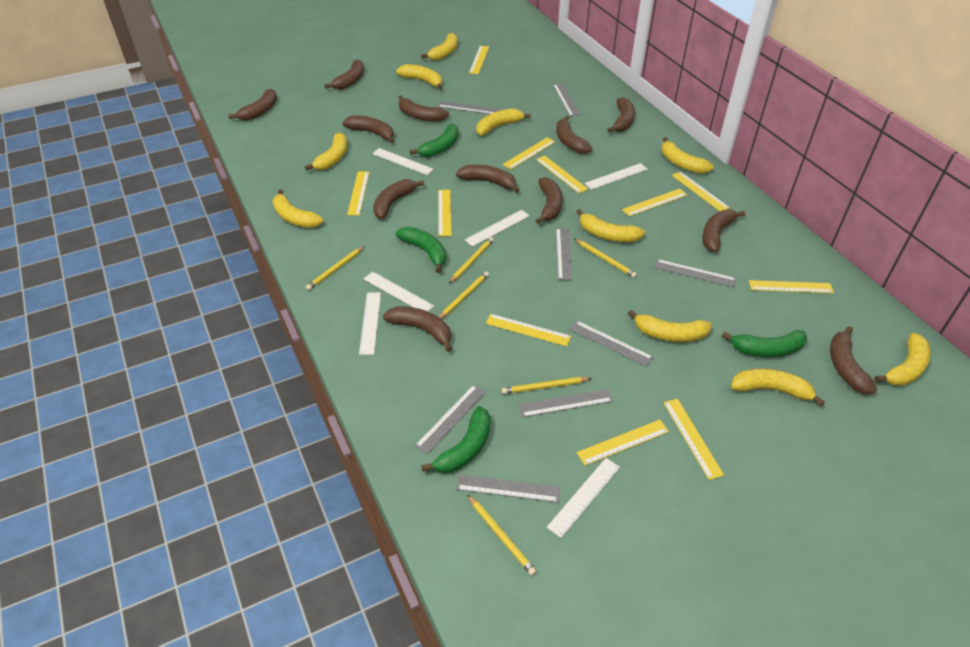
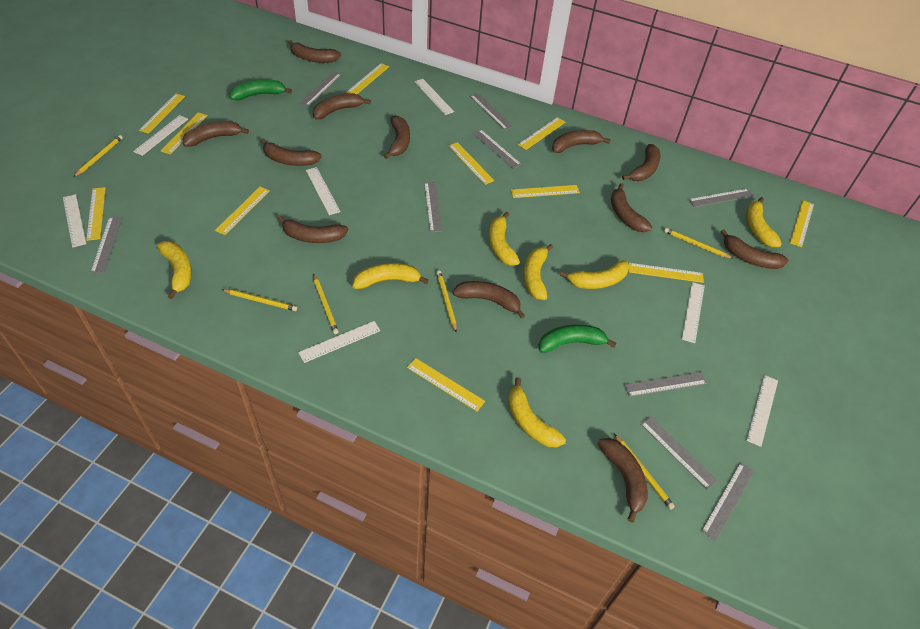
green banana: [395,227,446,273] [410,124,459,157] [421,406,491,473] [722,330,807,357] = 4 -> [230,80,292,100] [539,324,616,353] = 2
grey ruler: [415,384,486,454] [438,101,500,114] [456,474,560,503] [519,389,613,417] [553,84,580,117] [556,228,572,280] [569,321,654,367] [654,259,736,287] = 8 -> [90,217,122,273] [299,71,342,106] [424,182,442,232] [470,93,514,130] [472,129,522,169] [624,372,707,397] [640,416,718,490] [689,189,753,207] [701,462,754,541] = 9
white ruler: [359,292,381,355] [364,272,434,311] [372,148,434,175] [465,210,530,247] [547,458,620,538] [585,163,648,190] = 6 -> [63,194,86,247] [133,115,188,156] [298,321,380,363] [306,167,341,215] [414,79,454,115] [682,282,705,343] [746,375,778,447] = 7
yellow banana: [273,189,323,228] [305,132,347,171] [396,64,442,90] [421,33,458,60] [476,109,531,135] [576,209,645,242] [628,310,712,342] [661,137,714,174] [731,369,825,406] [874,333,931,386] = 10 -> [157,241,192,299] [352,263,429,289] [489,212,520,266] [508,377,566,447] [524,244,553,300] [560,260,630,289] [746,197,782,247] = 7

